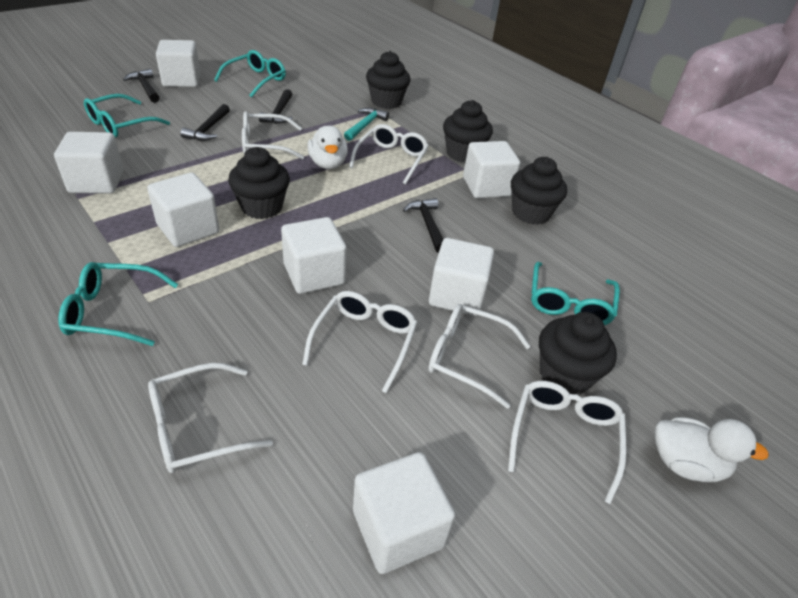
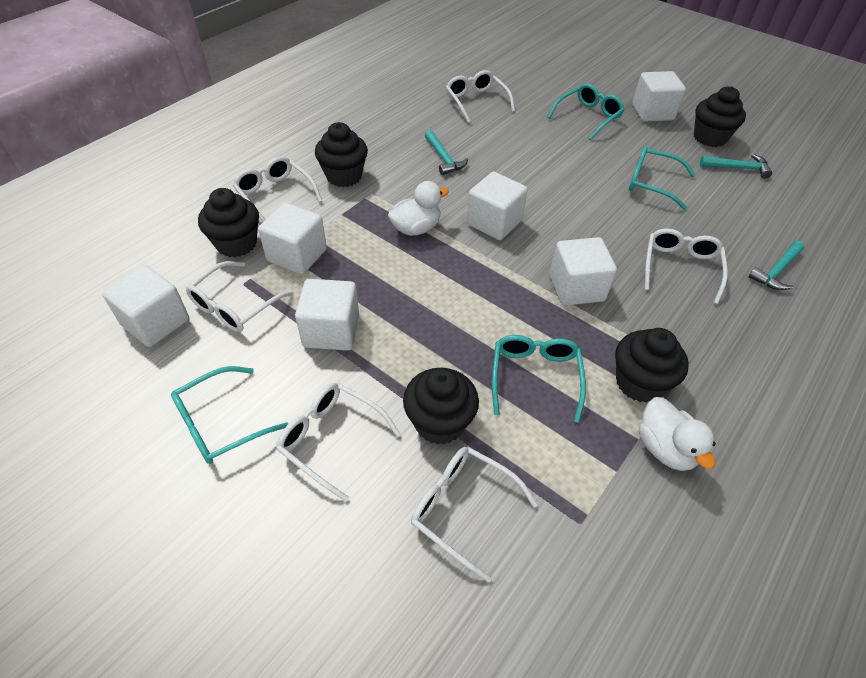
black hammer: [123,68,160,103] [180,104,230,141] [259,89,293,124] [403,198,444,253] = 4 -> none = 0
turquoise hammer: [344,108,389,141] = 1 -> [425,130,468,175] [700,154,772,179] [749,241,805,290] = 3
white cube: [54,132,124,193] [147,173,219,247] [156,40,200,87] [281,217,347,294] [353,452,455,574] [429,238,494,316] [463,141,520,198] = 7 -> [102,265,189,347] [258,203,327,275] [295,279,359,351] [467,172,528,240] [550,237,617,306] [632,71,686,122] = 6

